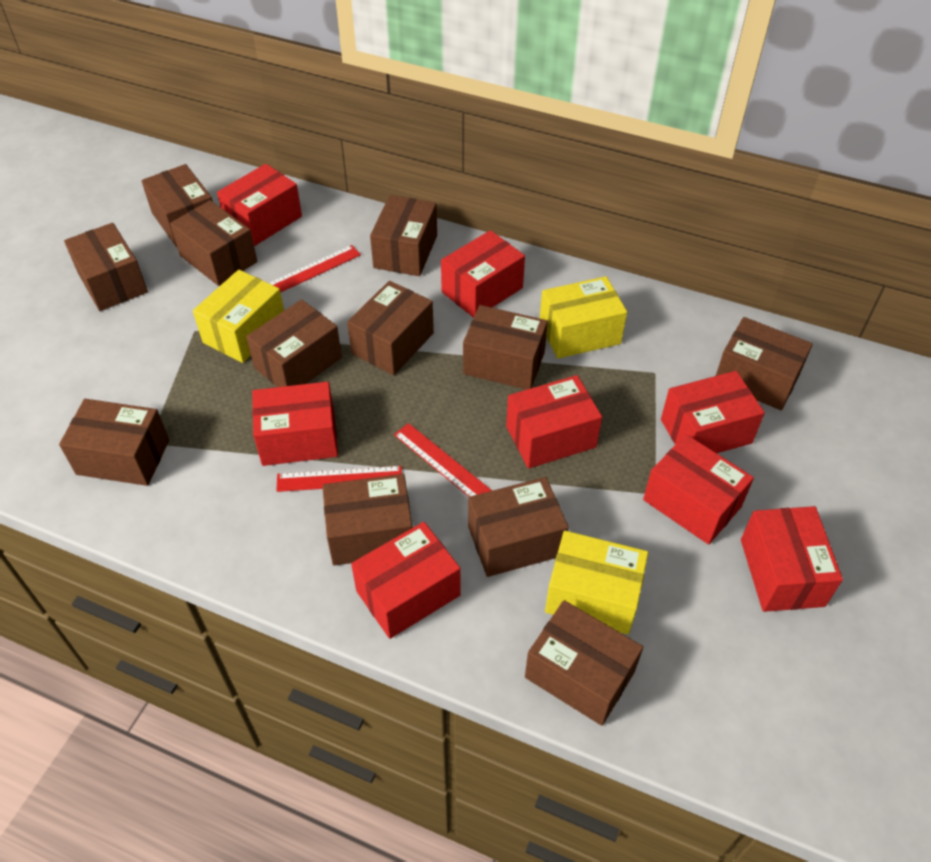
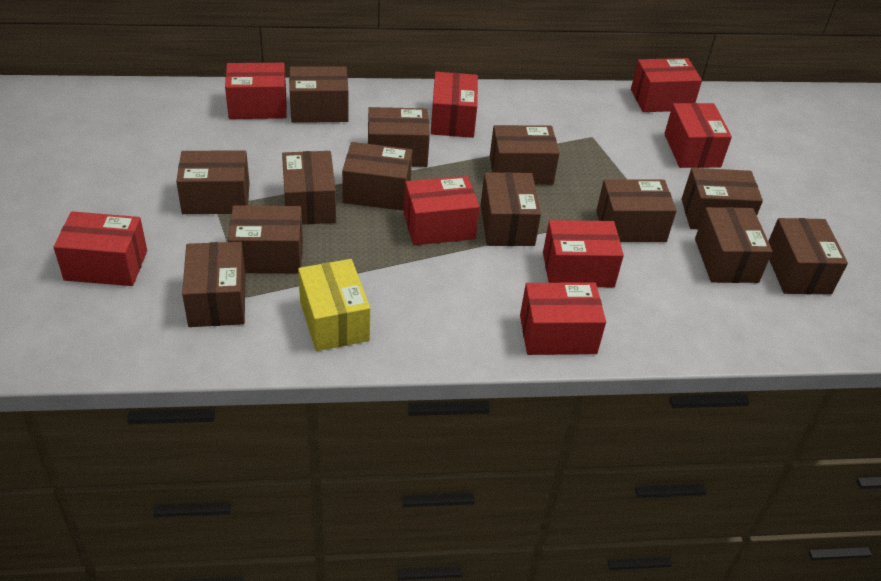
brown box: [59,399,169,486] [64,223,148,311] [141,164,213,247] [170,200,257,286] [246,299,342,387] [322,474,412,566] [347,281,434,375] [370,195,437,276] [463,305,548,390] [468,477,569,577] [525,600,643,726] [716,317,813,410] = 12 -> [176,151,250,214] [182,242,246,327] [228,205,303,273] [282,151,336,225] [289,66,349,123] [342,142,413,211] [368,107,430,167] [481,172,541,246] [490,125,560,185] [596,179,677,242] [682,168,763,229] [695,207,773,283] [768,218,848,295] = 13
red ruler: [269,245,361,293] [276,466,402,492] [394,423,492,497] = 3 -> none = 0
yellow box: [193,270,284,363] [540,276,627,359] [545,531,648,634] = 3 -> [298,259,370,351] = 1

